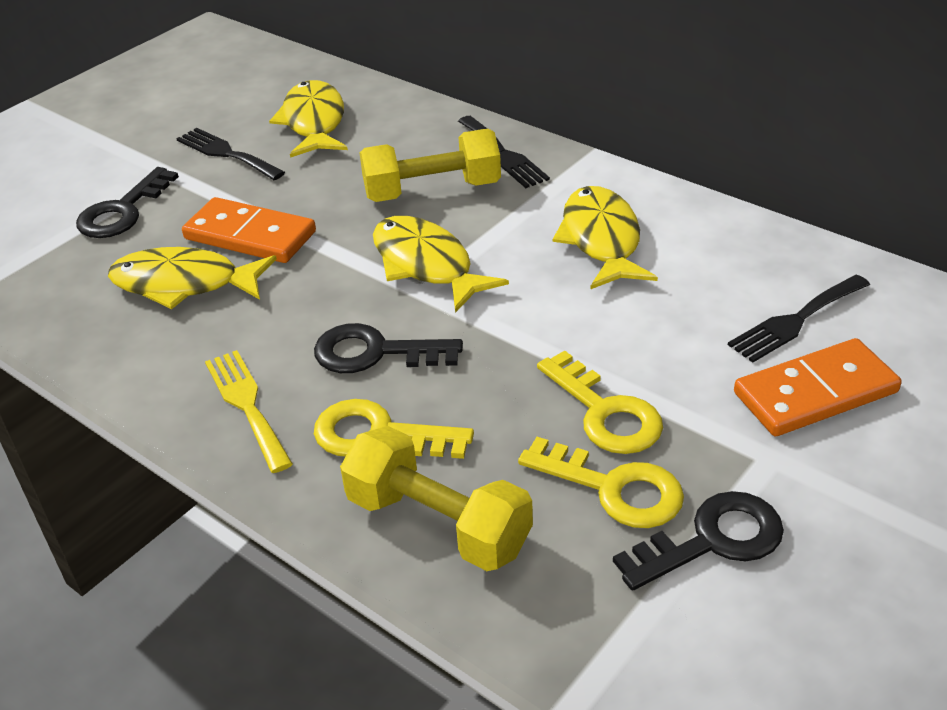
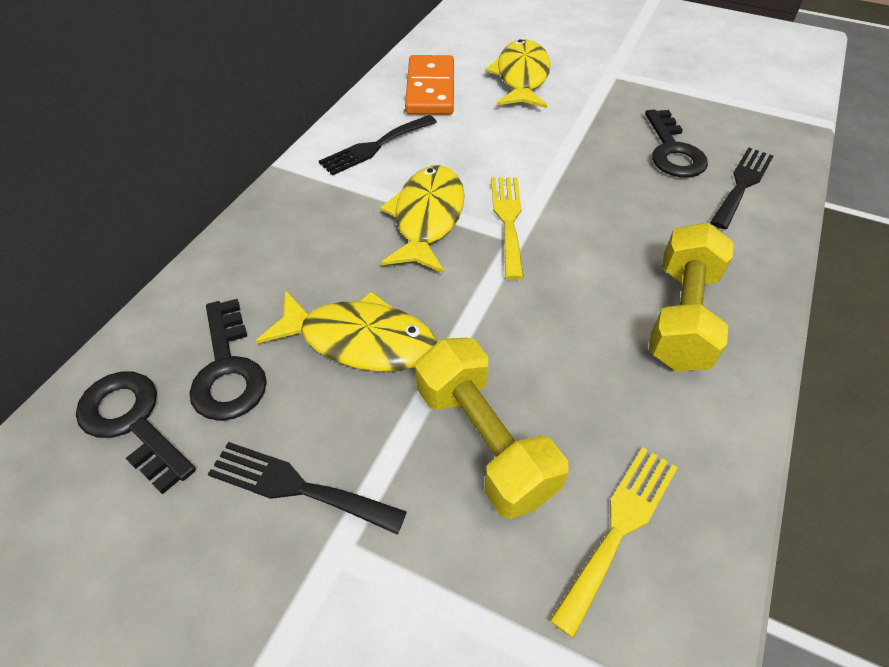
orange domino: [182,197,316,263] [734,338,902,436] = 2 -> [405,55,454,115] = 1
yellow fish: [108,247,277,309] [269,80,348,158] [373,216,509,313] [553,186,658,289] = 4 -> [256,290,437,372] [380,165,464,273] [485,39,551,108] = 3
yellow fork: [205,350,293,473] = 1 -> [491,177,524,280] [549,447,678,638] = 2
yellow key: [314,399,474,459] [518,437,684,528] [537,350,663,454] = 3 -> none = 0

